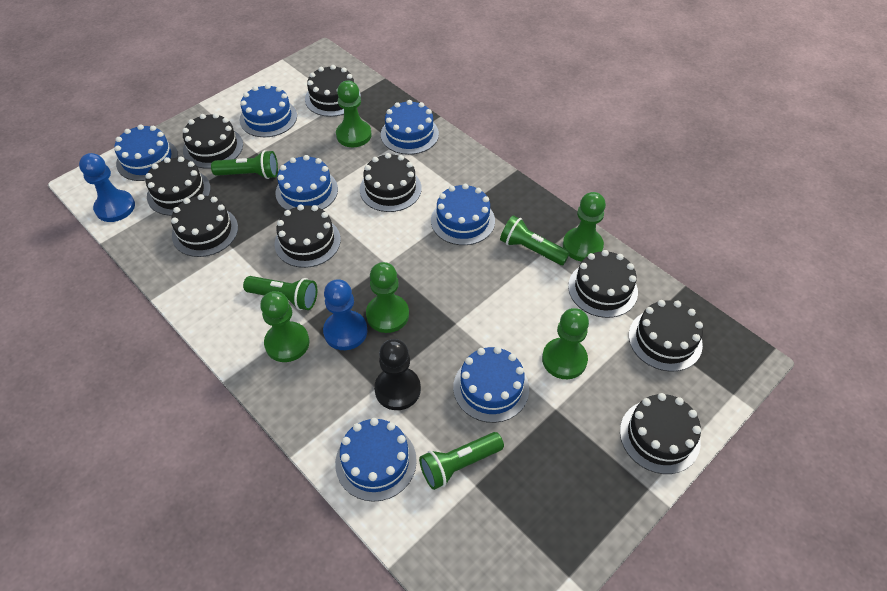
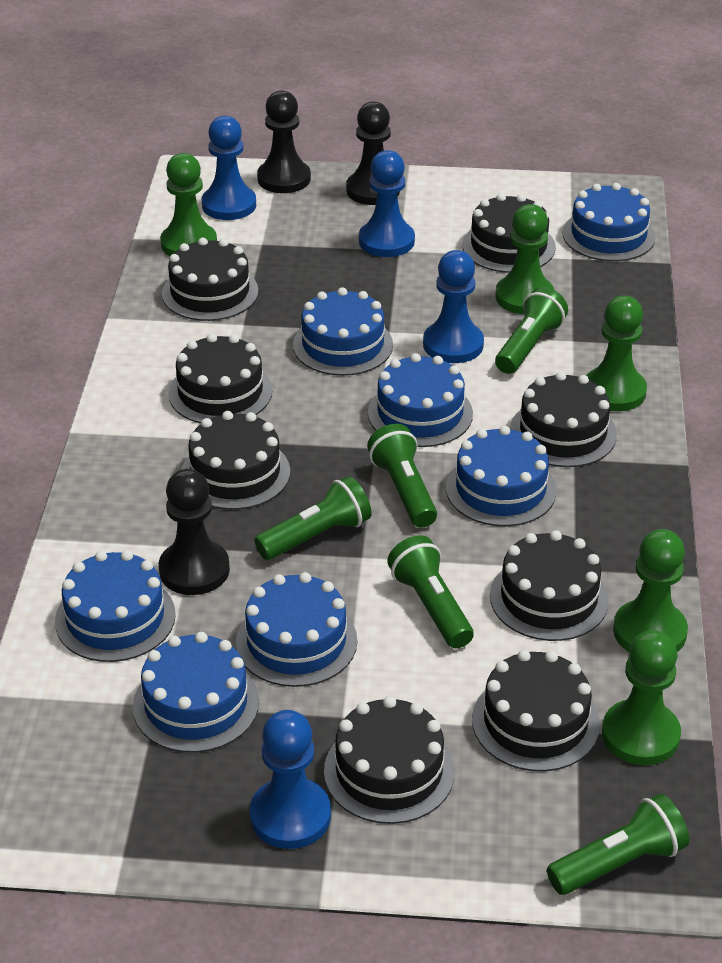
black cake: [145,157,211,216] [171,194,238,257] [183,113,243,169] [275,204,341,268] [305,65,361,117] [360,153,422,212] [568,250,638,318] [620,393,701,474] [629,300,703,372] = 9 -> [162,238,258,321] [168,334,272,423] [181,411,290,510] [324,696,455,824] [462,193,556,273] [472,650,600,771] [490,530,609,641] [510,371,617,467] = 8
black pawn: [374,339,421,410] = 1 -> [159,469,230,595] [257,90,311,193] [346,101,400,205] = 3
blue pawn: [79,153,135,222] [323,279,367,350] = 2 -> [202,116,256,220] [250,710,331,849] [359,150,415,257] [423,250,484,363] = 4
green flashlight: [211,150,278,179] [243,276,317,310] [419,432,504,490] [500,215,570,265] = 4 -> [254,476,372,560] [367,424,437,528] [387,535,474,648] [495,287,568,374] [547,794,689,895] = 5

